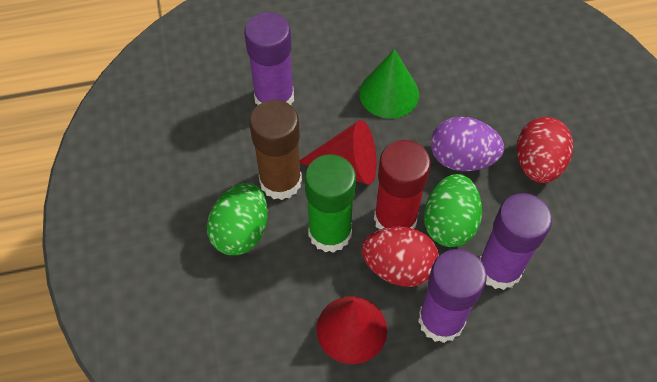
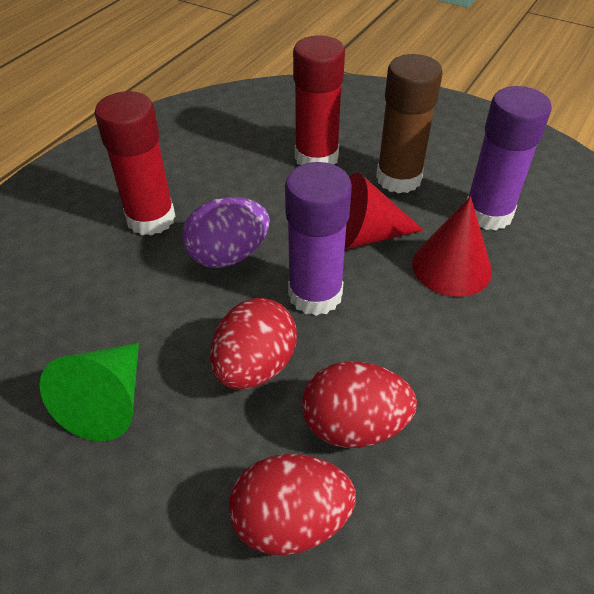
green egg: [207,183,268,255] [424,174,482,247] = 2 -> none = 0
green glue stick: [305,154,356,253] = 1 -> none = 0
purple glue stick: [244,12,294,105] [418,249,487,343] [479,193,552,290] = 3 -> [285,162,352,316] [467,86,552,231] = 2
red egg: [361,226,439,287] [517,117,573,183] = 2 -> [210,298,297,390] [229,454,356,556] [302,361,417,448] = 3
red glue stick: [374,140,431,230] = 1 -> [95,91,176,236] [293,35,345,165] = 2

